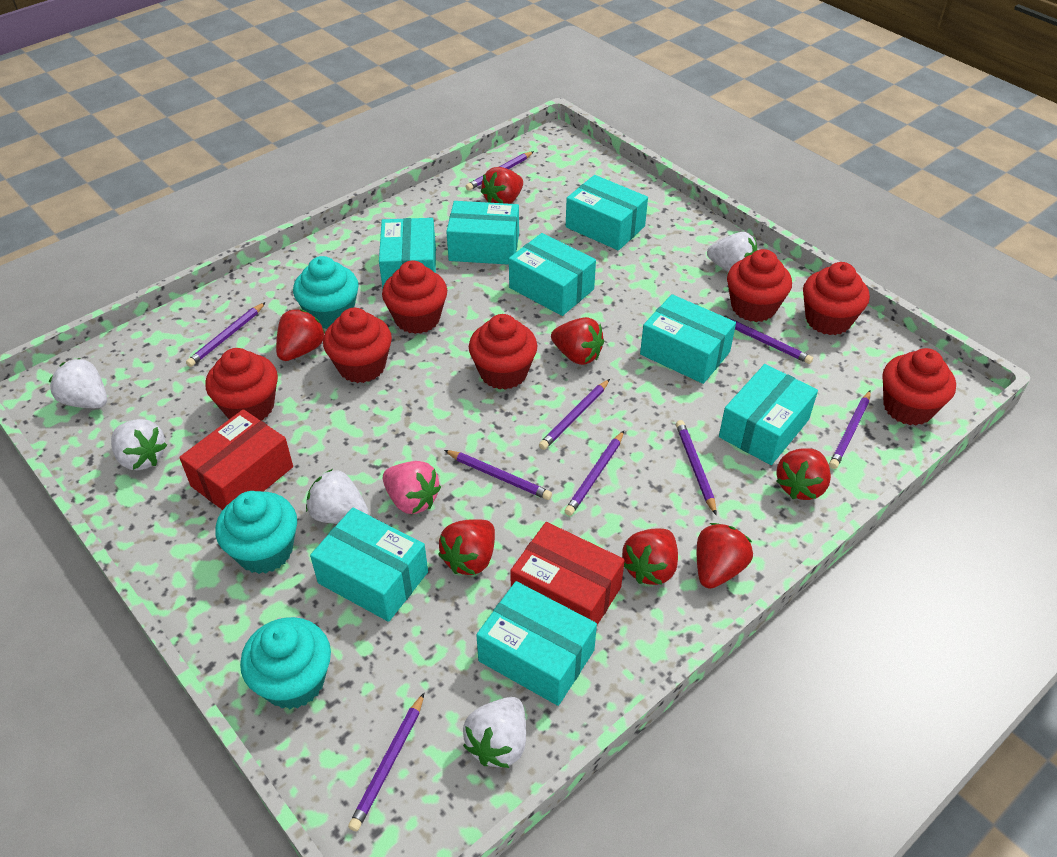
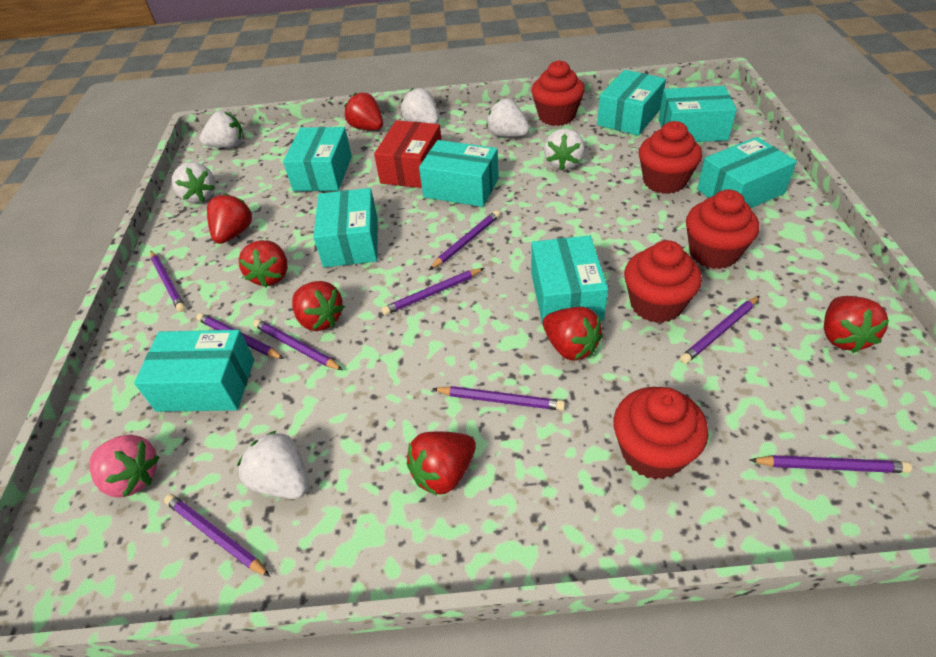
red box: [179,409,293,510] [510,522,625,625] = 2 -> [374,120,442,188] = 1
red cupcake: [205,348,278,421] [323,308,392,383] [382,261,447,334] [469,314,537,390] [727,249,792,322] [803,262,870,335] [883,348,956,426] = 7 -> [531,60,585,126] [613,387,709,480] [624,240,702,323] [639,121,702,194] [686,190,759,269] = 5
turquoise cupcake: [216,491,297,574] [240,617,331,709] [293,256,359,329] = 3 -> none = 0
white strawberry: [49,358,107,408] [111,419,167,470] [306,469,369,524] [463,697,526,768] [707,232,757,272] = 5 -> [172,162,216,203] [200,111,244,148] [237,430,308,499] [401,88,439,124] [486,98,530,137] [544,128,585,170] = 6

